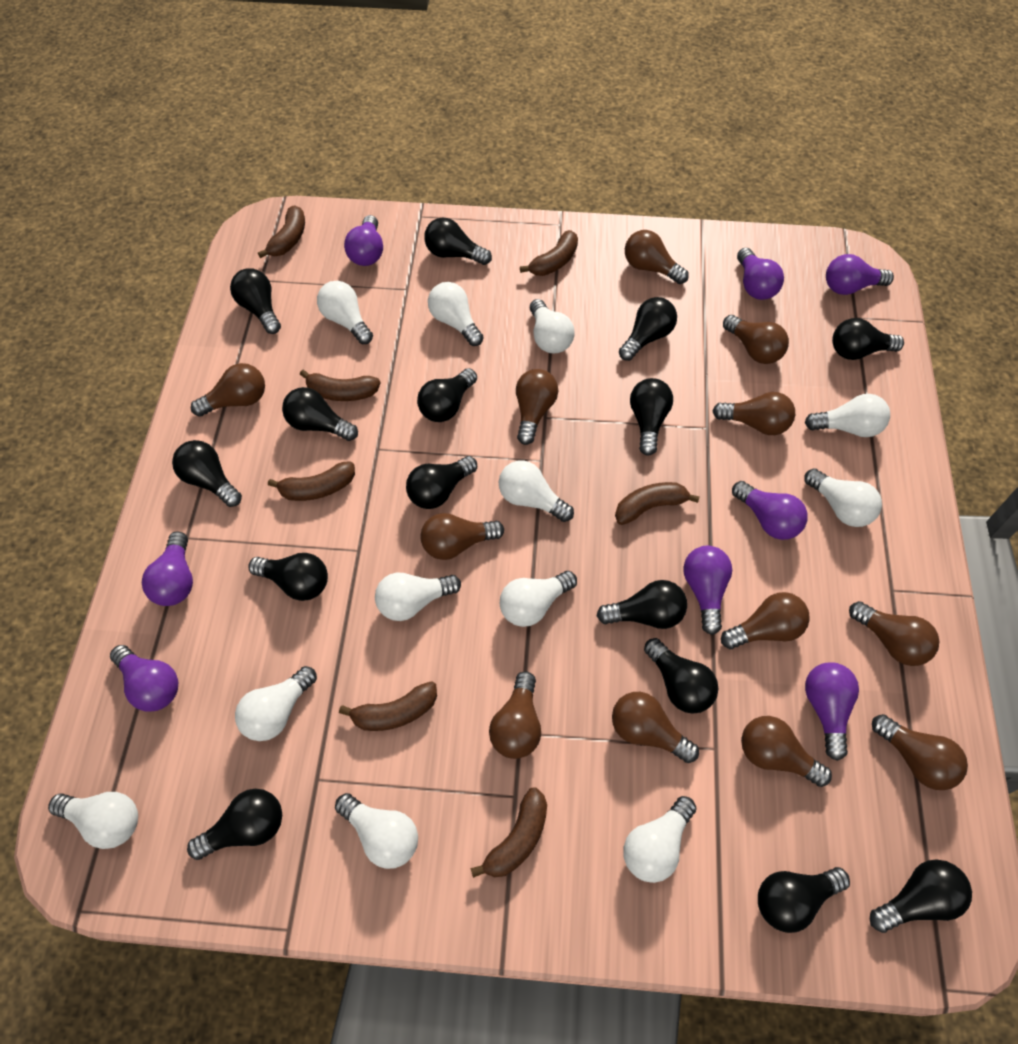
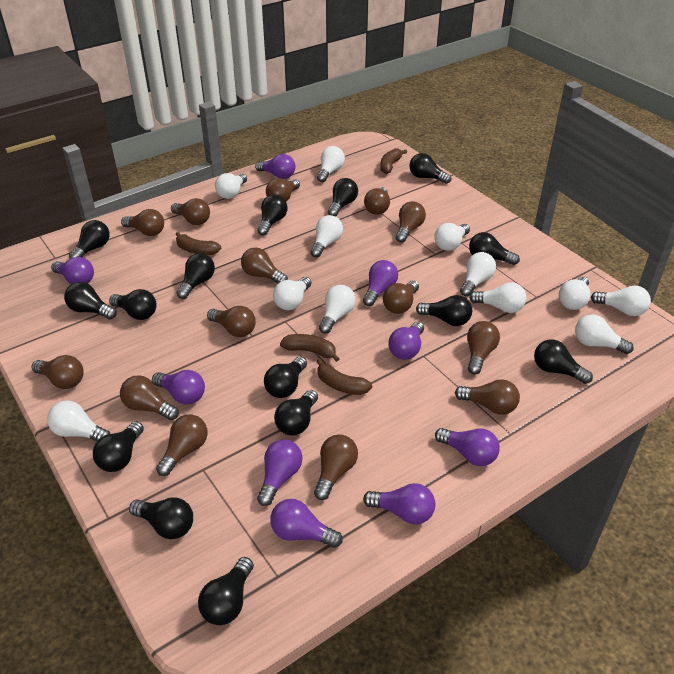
brown banana: [258,205,305,258] [268,461,355,501] [300,370,380,401] [339,681,437,731] [471,787,547,878] [520,230,578,276] [615,482,700,525] = 7 -> [175,232,221,255] [280,334,340,362] [317,359,372,395] [380,148,407,174] = 4
brown light bulb: [191,363,265,417] [420,513,504,560] [489,671,541,759] [516,369,558,445] [612,692,699,763] [625,230,689,284] [712,392,795,435] [721,592,810,649] [723,315,789,364] [741,716,832,787] [849,601,939,666] [872,714,968,790] = 12 -> [31,355,84,389] [120,375,179,421] [121,209,164,236] [156,414,208,476] [171,198,210,225] [207,306,256,337] [241,247,288,284] [266,178,300,202] [314,434,358,500] [364,187,390,215] [383,280,419,314] [396,201,426,243] [455,379,520,415] [467,321,500,375] = 14
purple light bulb: [110,645,178,712] [142,531,193,606] [344,215,383,266] [684,546,732,635] [732,481,808,540] [737,248,784,300] [805,662,859,761] [826,254,894,295] = 8 -> [51,257,94,284] [152,370,205,405] [255,154,296,179] [257,439,302,506] [270,499,343,548] [363,260,398,306] [363,483,435,524] [388,321,424,360] [435,428,500,466] = 9

